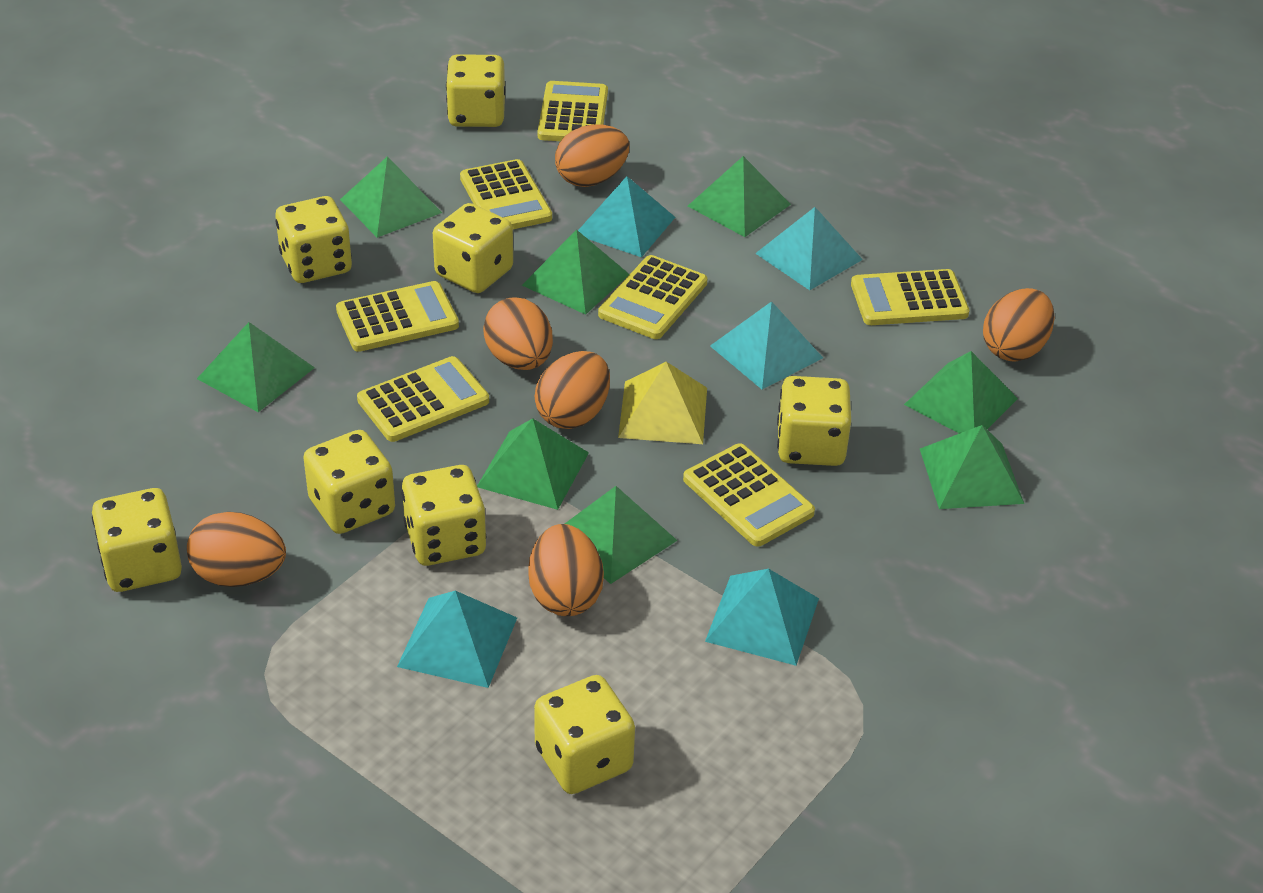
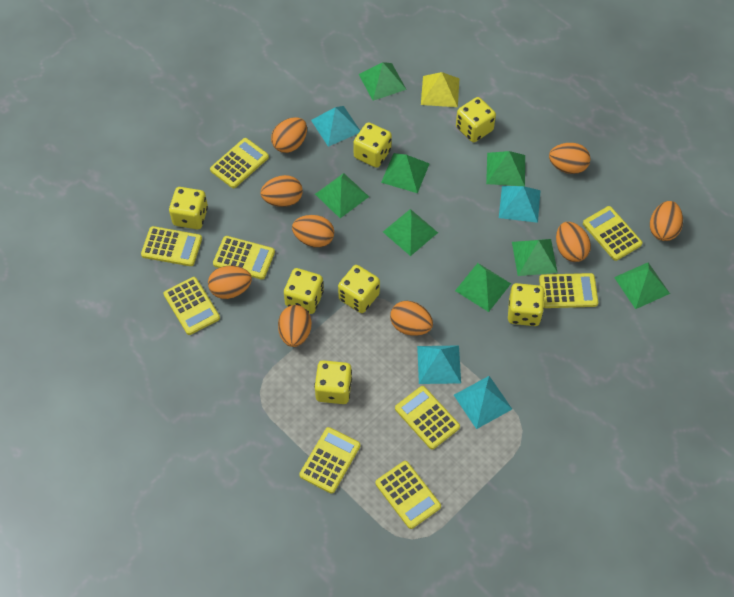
orange egg: [187,512,286,587] [483,297,553,370] [528,524,604,616] [535,351,610,429] [555,124,629,187] [983,288,1055,362] = 6 -> [208,266,252,299] [261,175,303,207] [271,117,307,153] [278,305,312,347] [292,215,334,248] [390,301,433,336] [549,143,590,174] [556,222,591,262] [650,201,683,241] = 9
turquoise pyramid: [397,591,517,688] [578,176,675,258] [705,569,819,666] [710,301,823,389] [755,207,863,290] = 5 -> [311,106,360,147] [417,346,461,384] [454,376,512,429] [499,186,541,223] = 4
yellow calculator: [336,281,459,352] [357,356,489,442] [460,159,552,229] [538,81,608,141] [598,255,708,339] [683,443,815,547] [851,269,970,325] = 7 -> [141,226,202,266] [164,277,220,335] [210,138,269,188] [213,236,275,279] [299,427,360,494] [375,461,441,529] [395,386,460,449] [539,273,598,308] [583,206,642,261] = 9
yellow dice: [92,488,182,592] [275,196,352,283] [303,430,395,534] [402,465,486,566] [433,203,513,293] [446,54,505,127] [534,675,635,794] [777,376,851,466] = 8 -> [169,187,208,229] [284,268,324,314] [314,360,352,404] [338,265,380,313] [353,122,392,168] [456,97,496,142] [508,283,545,326] = 7

